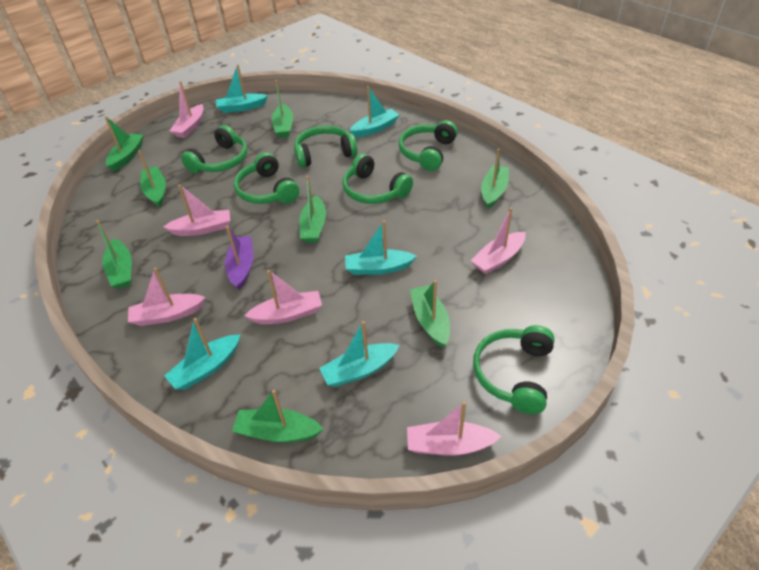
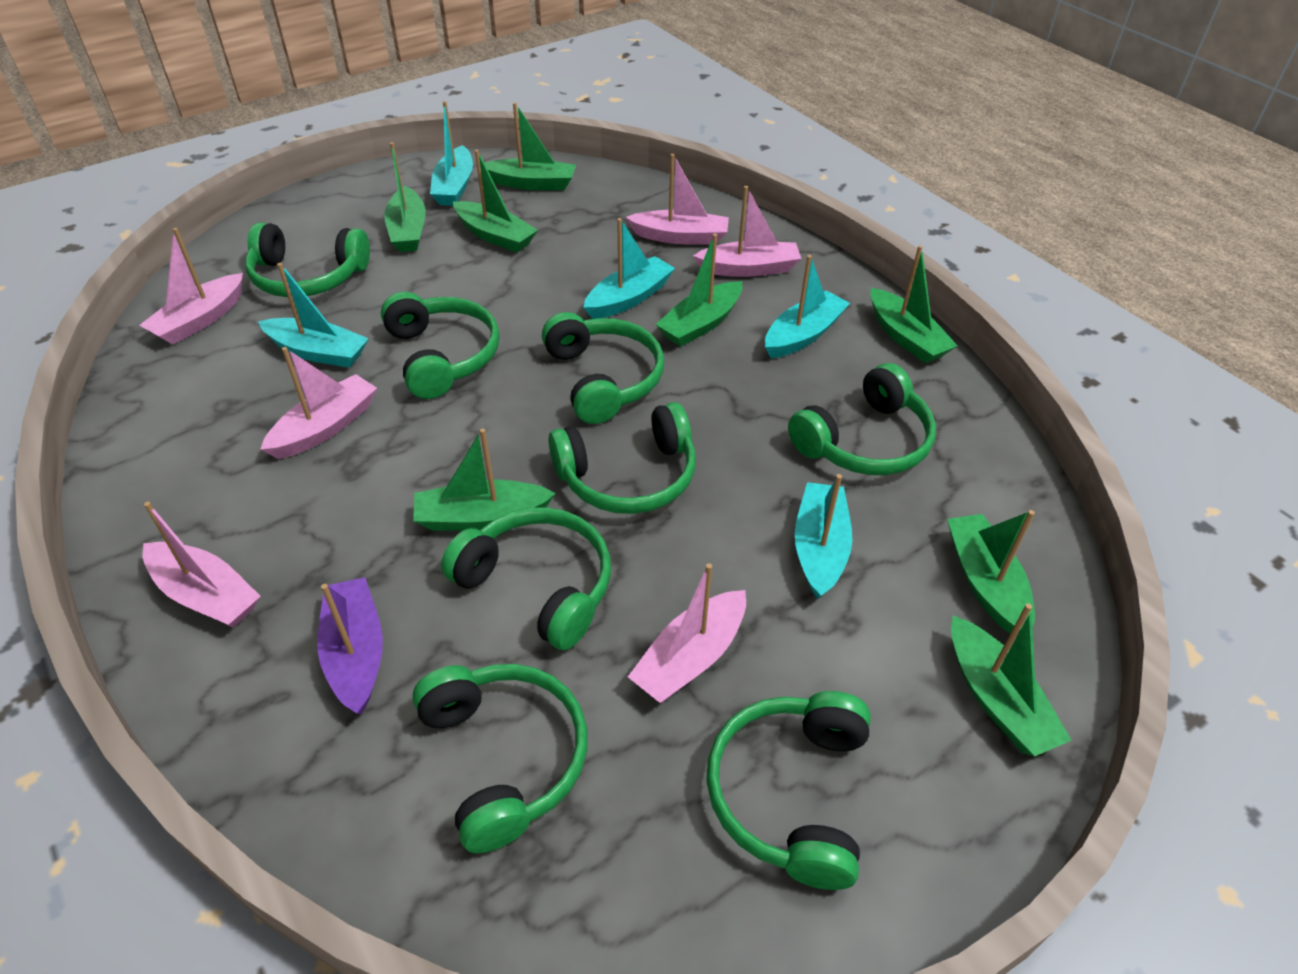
green headphones: [181,125,247,173] [234,152,299,204] [294,126,358,168] [342,153,413,204] [399,120,458,171] [473,325,555,414] = 6 -> [245,223,370,297] [381,291,500,399] [412,664,588,853] [441,507,611,650] [542,312,664,424] [548,402,696,514] [706,691,871,890] [788,363,936,475] = 8

